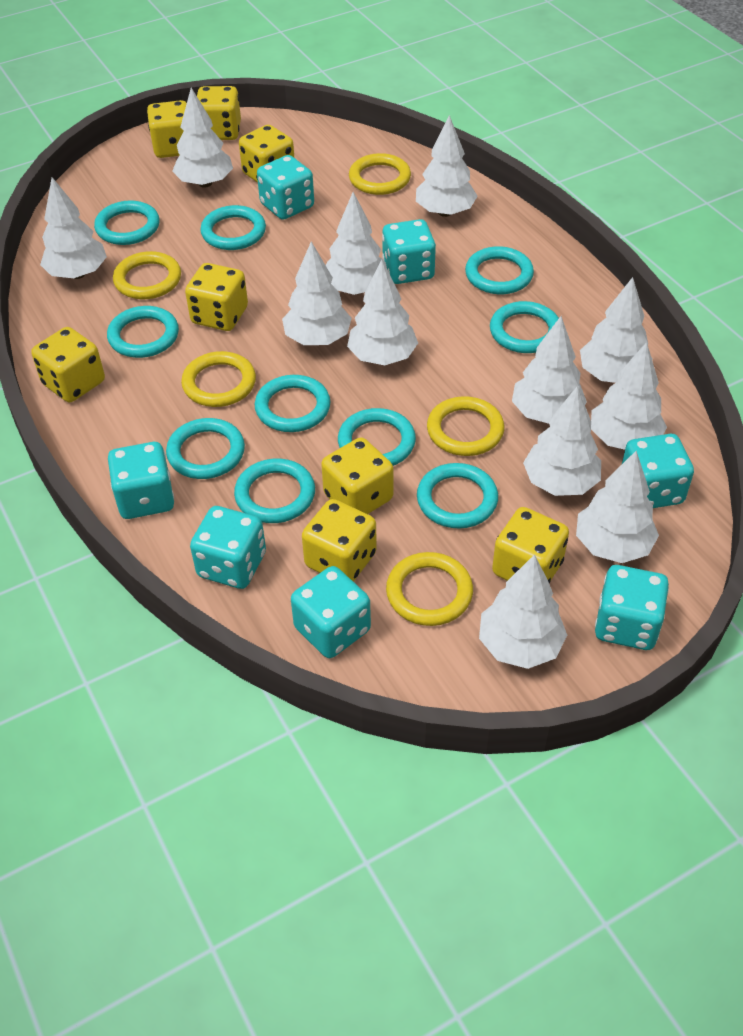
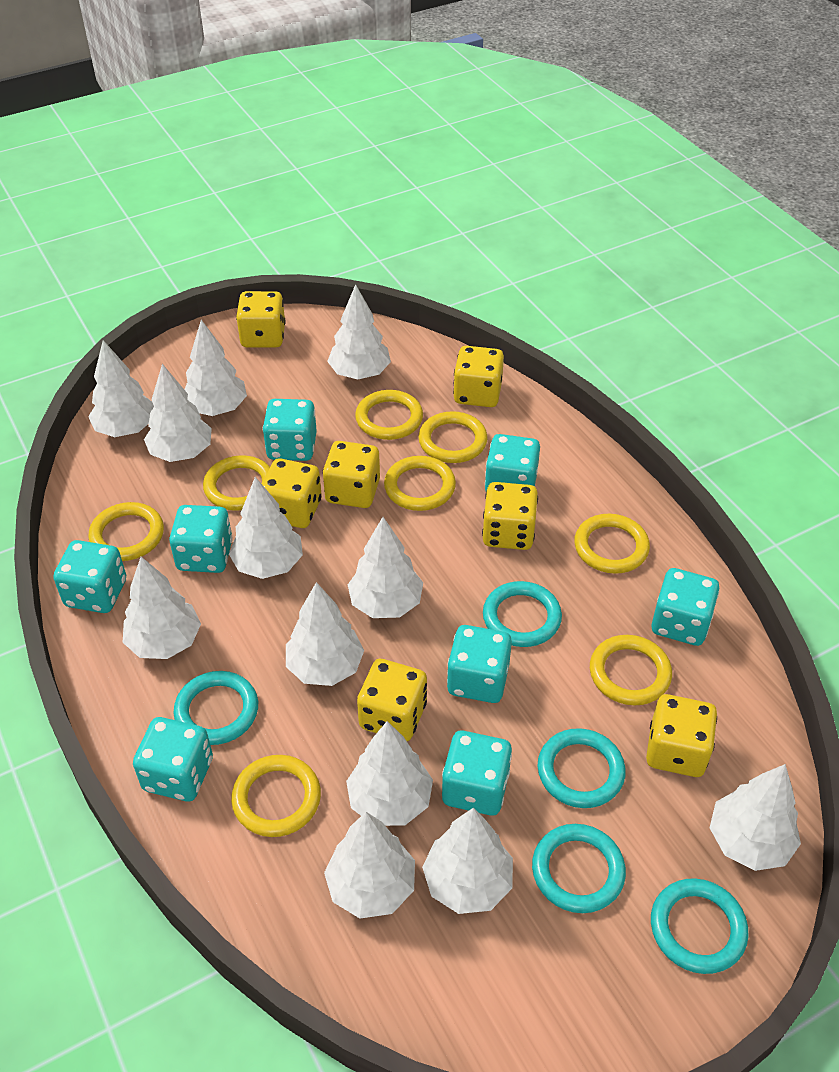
turquoise dice: [108,442,174,519] [190,506,266,589] [257,155,314,220] [291,566,371,658] [382,219,436,284] [595,565,669,650] [622,434,694,508] = 7 -> [53,540,126,613] [133,717,213,802] [169,505,233,573] [263,399,317,461] [442,730,512,816] [447,625,512,703] [485,434,540,491] [651,568,719,646] = 8
turquoise ring: [94,200,160,245] [107,306,179,358] [166,418,245,479] [200,205,266,250] [234,458,315,523] [255,375,330,432] [338,408,416,466] [417,463,498,529] [465,246,534,294] [490,301,559,353] = 10 -> [174,671,258,745] [483,581,562,647] [532,824,626,913] [537,728,626,808] [651,878,748,974] = 5
yellow dice: [31,327,105,402] [147,100,187,158] [185,263,248,331] [197,86,241,140] [239,125,294,183] [302,499,377,582] [321,437,393,514] [492,507,569,583] = 8 -> [236,291,286,347] [262,458,322,528] [323,441,380,508] [357,659,427,741] [453,346,504,407] [482,482,538,550] [646,694,717,777] = 7
yellow ring: [113,251,181,299] [181,351,256,407] [349,153,411,195] [386,552,473,626] [427,396,504,456] = 5 -> [88,502,164,561] [203,455,270,511] [231,755,321,837] [355,390,423,440] [384,456,456,511] [418,411,488,463] [574,514,650,574] [590,635,672,705] = 8

